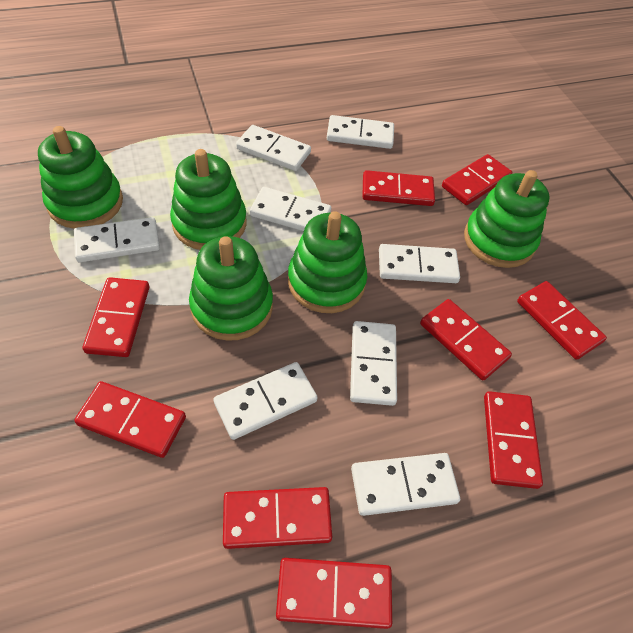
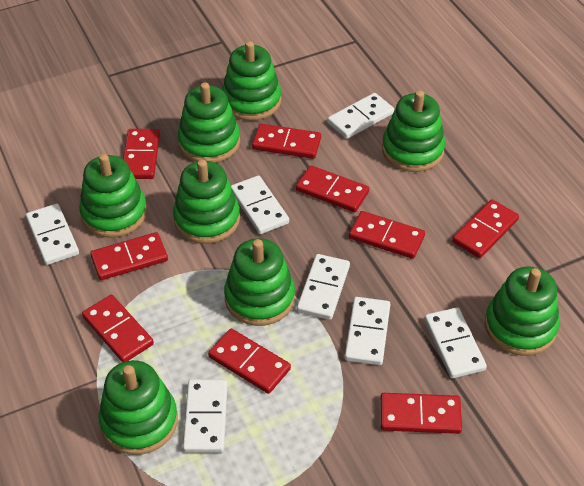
green stacking toy: [38,126,123,229] [170,149,247,250] [189,236,273,341] [288,211,367,313] [464,170,550,268] = 5 -> [79,154,147,238] [99,360,178,455] [173,160,240,244] [178,82,240,163] [222,41,281,121] [224,238,295,326] [382,90,445,172] [485,267,560,356] = 8
white domino: [74,217,160,262] [213,362,318,440] [236,125,311,171] [250,187,331,231] [327,115,394,149] [350,321,397,406] [351,453,460,516] [379,244,460,283] = 8 -> [26,204,79,265] [183,379,227,453] [231,175,289,234] [297,254,350,320] [327,93,394,139] [345,297,390,365] [424,307,487,378] = 7

